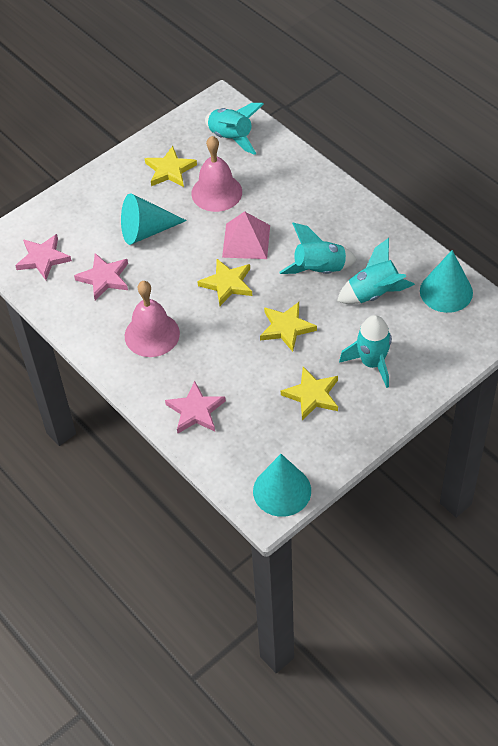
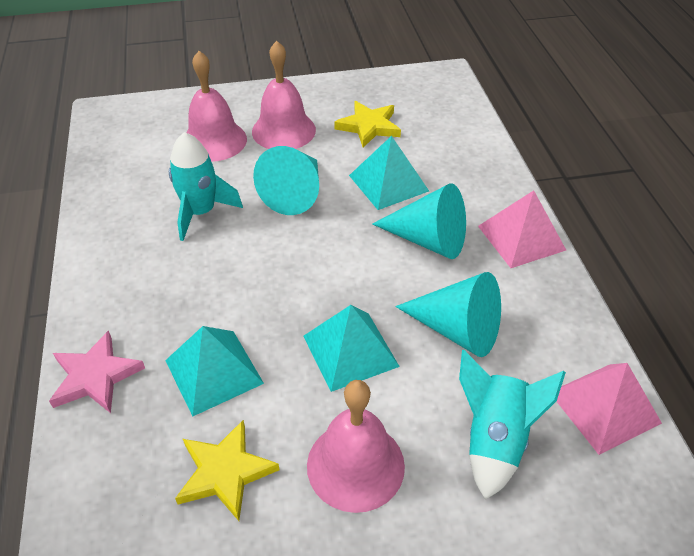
pink bell: [125,281,180,357] [191,136,242,212] = 2 -> [186,51,247,162] [252,41,316,149] [307,380,405,513] = 3
pink pyramid: [222,211,270,259] = 1 -> [478,190,566,268] [556,363,662,455] = 2
pink star: [15,234,72,280] [74,253,128,300] [165,381,226,434] = 3 -> [49,330,145,413] = 1
turquoise pyramid: none = 0 -> [165,326,264,416] [304,305,400,392] [349,136,429,210] = 3
turquoise rocket: [205,103,264,155] [280,223,357,274] [337,238,415,304] [339,315,392,388] = 4 -> [169,132,243,241] [459,350,566,500] = 2
yellow star: [145,146,197,187] [197,259,252,306] [260,302,317,352] [281,367,338,420] = 4 -> [175,420,279,521] [334,101,401,147] = 2

